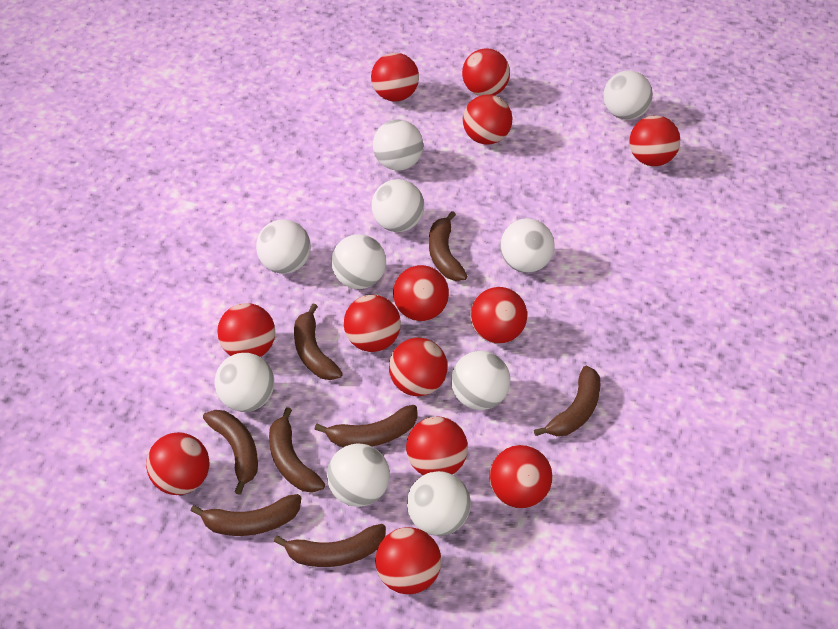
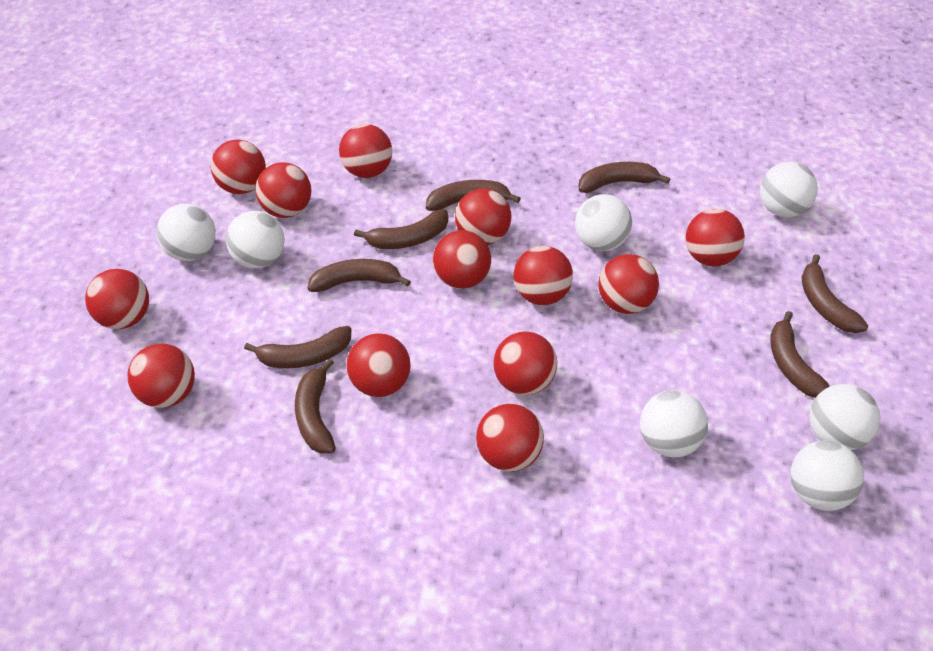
white ball: [215,353,274,412] [256,219,311,274] [327,444,390,507] [331,234,386,289] [372,179,424,232] [373,119,423,170] [407,471,471,536] [451,351,510,410] [500,218,555,273] [603,71,653,120] = 10 -> [156,204,216,261] [226,211,285,268] [575,194,632,251] [640,390,708,457] [760,162,818,217] [790,441,864,511] [809,384,880,450] = 7

